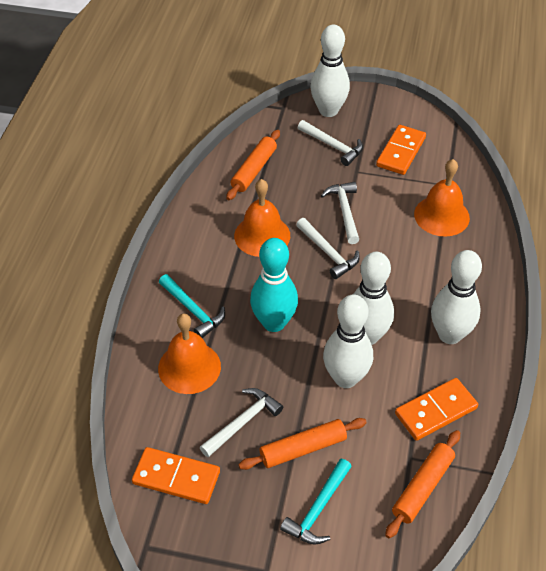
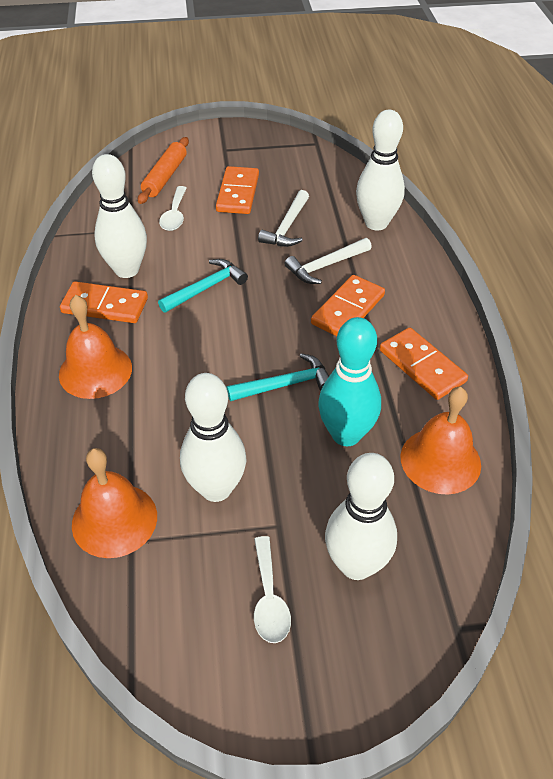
orange domino: [132,447,220,504] [376,125,426,175] [395,378,478,441] = 3 -> [60,281,148,323] [216,166,259,214] [311,275,385,336] [380,327,468,400] = 4
orange rolling pin: [226,130,280,200] [238,418,367,470] [385,430,460,538] = 3 -> [138,137,189,204] = 1
white hammer: [200,388,283,457] [296,218,360,279] [297,120,363,166] [321,182,359,244] = 4 -> [258,190,309,247] [285,238,372,284] = 2
white spoon: none = 0 -> [159,186,187,231] [254,536,291,643] = 2

